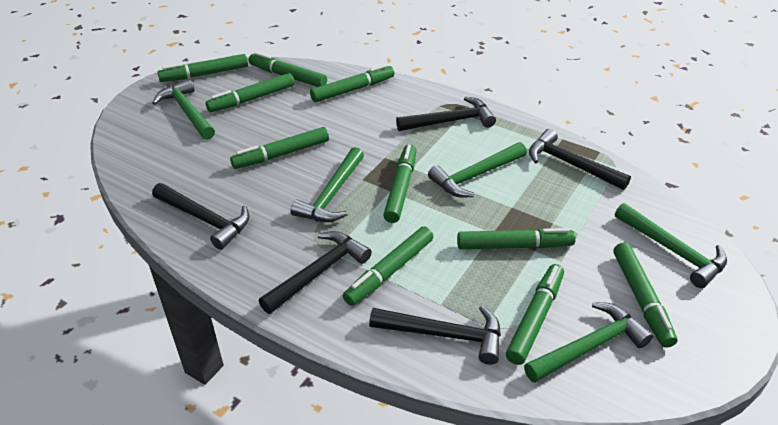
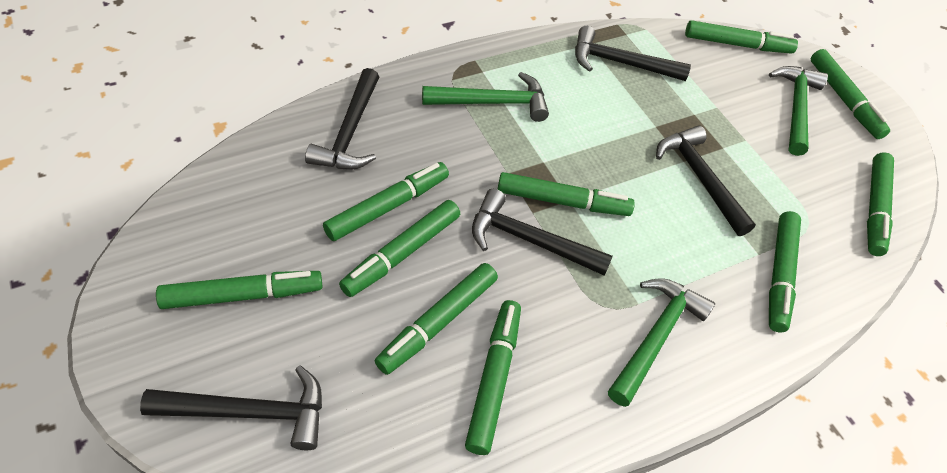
green hammer: [152,79,215,140] [291,147,364,222] [428,142,527,197] [524,302,653,383] [615,203,727,288] = 5 -> [422,72,549,122] [608,278,715,407] [769,66,828,156] = 3

